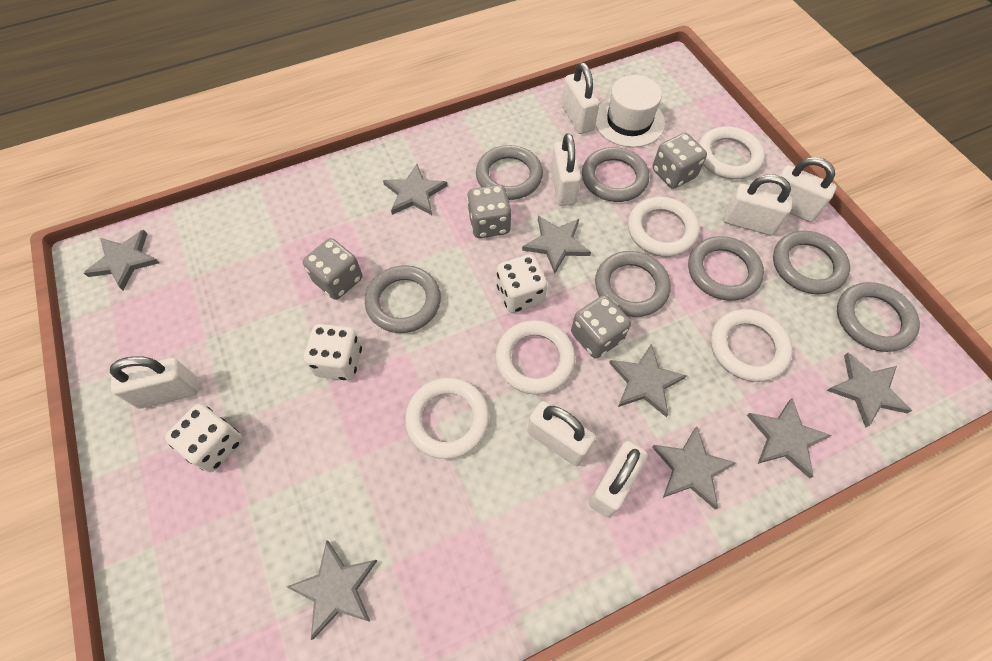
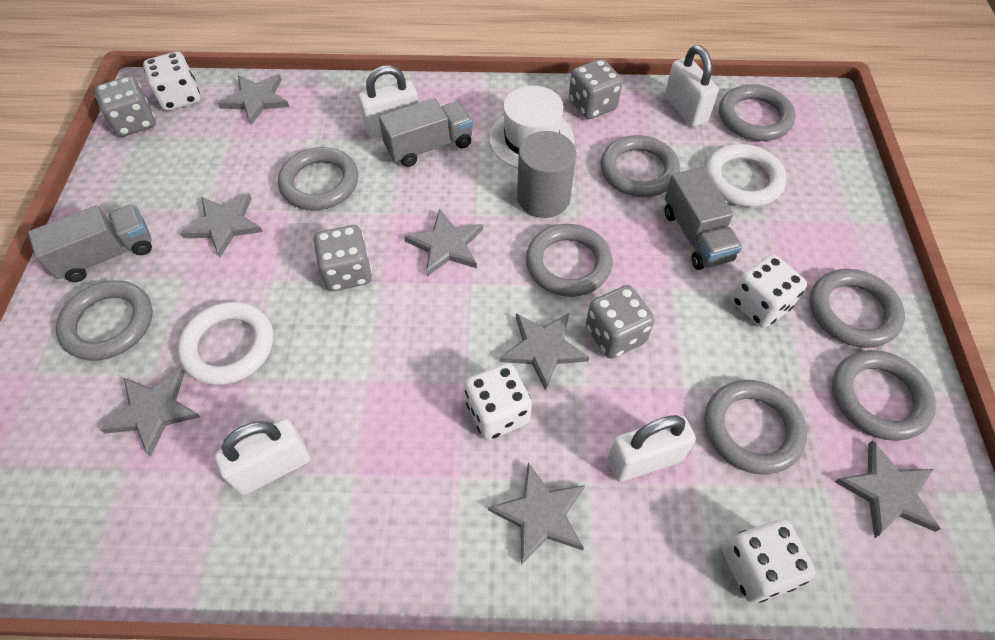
grey cylinder: none = 0 -> [517,131,576,218] = 1
grey ring: [365,265,441,333] [476,145,543,200] [582,147,649,202] [595,251,670,317] [688,236,764,301] [773,231,850,294] [837,282,920,352] = 7 -> [56,280,153,361] [278,147,358,210] [526,224,613,297] [601,135,680,197] [705,380,807,475] [719,84,795,141] [810,269,905,348] [832,350,936,441] = 8
grey star: [84,230,160,290] [287,540,377,640] [383,164,447,215] [522,216,591,273] [609,344,687,417] [652,426,736,510] [747,398,832,479] [826,353,912,428] = 8 -> [100,368,200,457] [180,193,263,257] [218,75,289,125] [404,209,483,276] [488,463,585,565] [500,313,589,391] [835,440,941,538] = 7
grey truck: none = 0 -> [28,204,152,282] [379,98,473,167] [664,167,742,270] = 3
white dice: [165,404,243,472] [304,324,362,381] [497,254,547,313] = 3 -> [143,52,200,111] [465,363,532,440] [723,519,816,603] [731,254,807,328] = 4
white padlock: [110,356,198,409] [527,401,596,466] [551,133,581,206] [562,63,600,134] [589,441,648,518] [724,174,793,236] [770,157,837,222] = 7 -> [215,419,310,495] [358,65,418,138] [608,415,696,482] [665,45,719,127] = 4
white ring: [405,378,490,459] [495,320,575,395] [628,197,700,257] [698,127,765,179] [711,309,792,382] = 5 -> [178,302,273,385] [705,144,786,207] = 2

